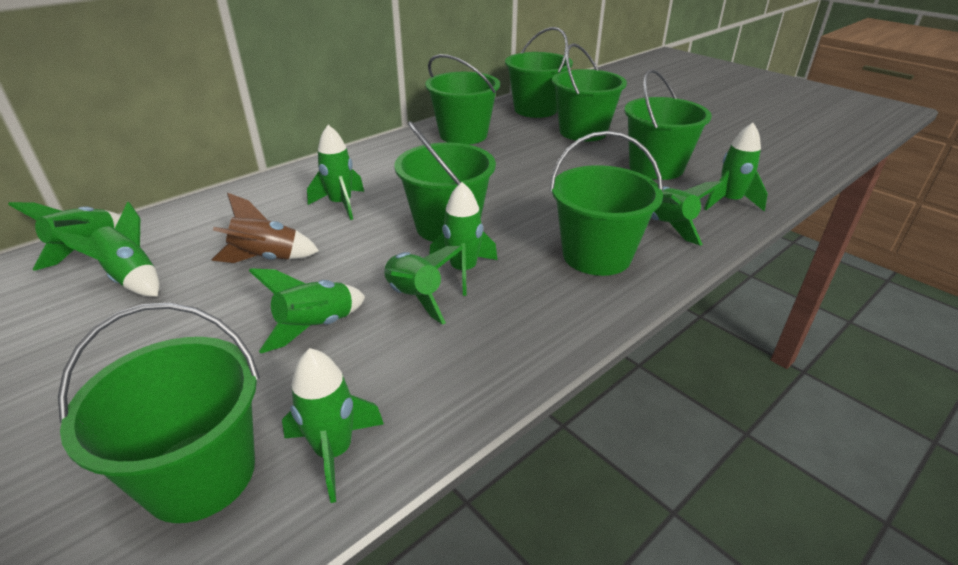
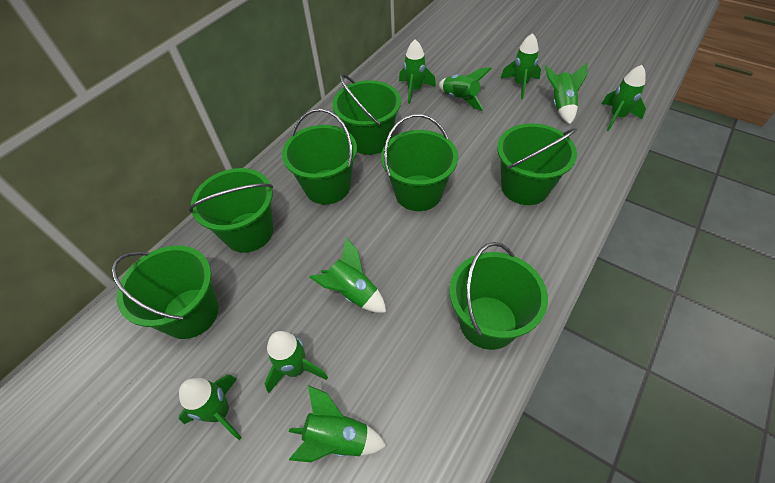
brown rocket: [211,193,319,263] = 1 -> none = 0

